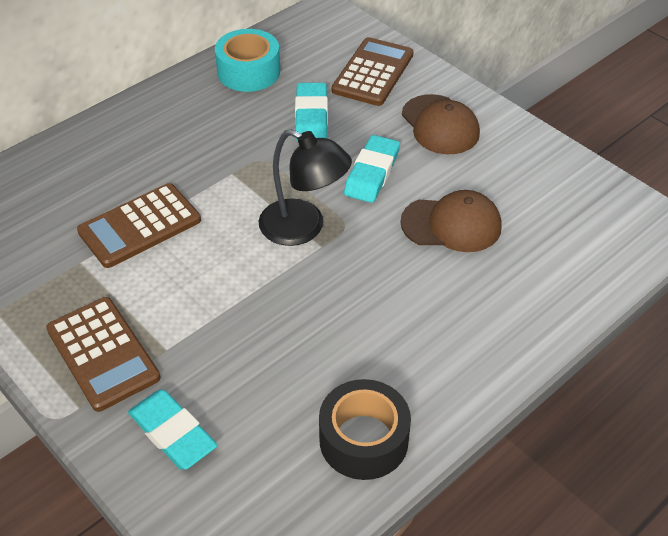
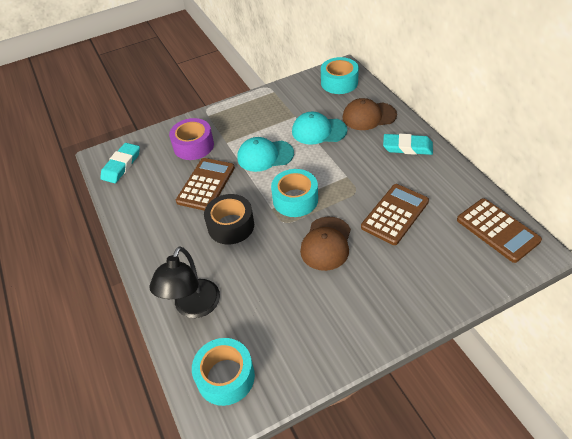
purple tape: none = 0 -> [169,118,214,160] = 1
turquoise cap: none = 0 -> [237,137,294,172] [292,112,347,145] = 2
turquoise eraser: [128,389,218,470] [295,83,328,141] [344,135,400,203] = 3 -> [100,143,140,183] [383,134,433,155] = 2
turquoise tape: [215,29,280,92] = 1 -> [192,338,255,406] [271,169,318,217] [321,57,359,94] = 3

